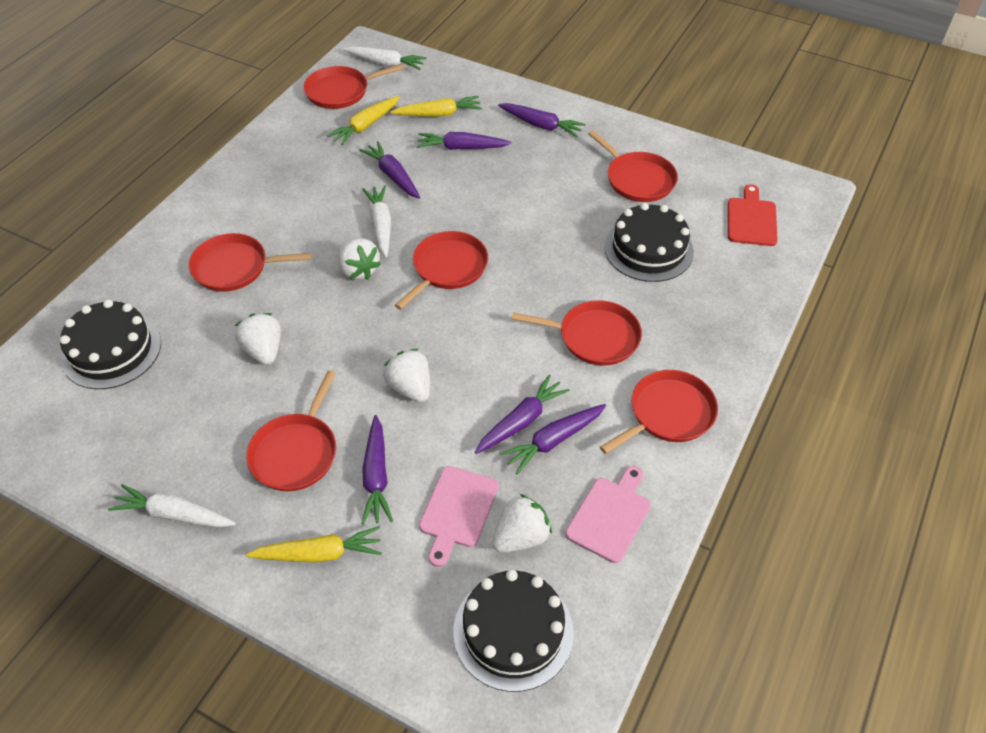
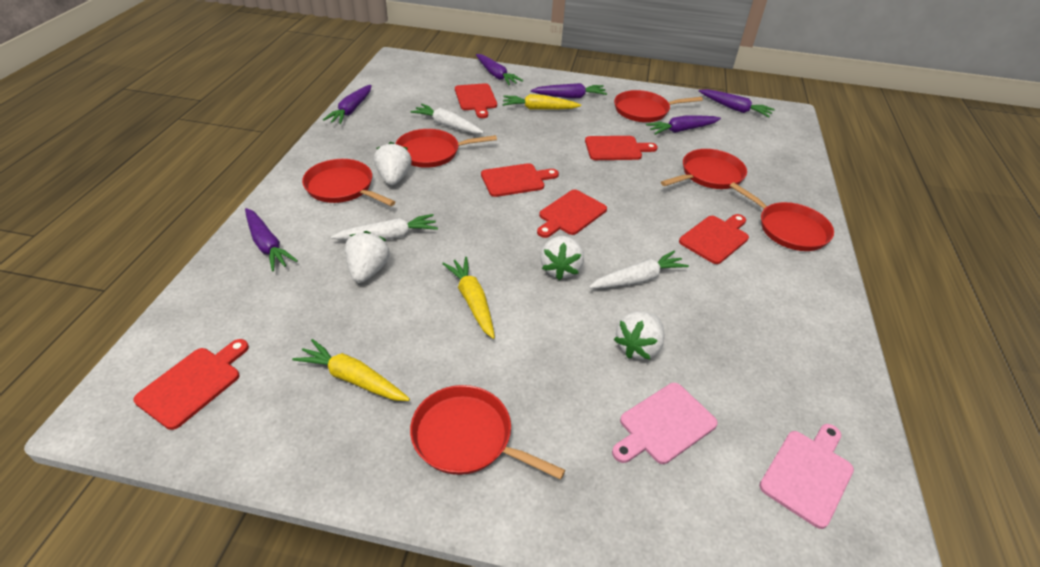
black cake: [60,300,161,389] [453,570,574,692] [605,203,694,282] = 3 -> none = 0
red cutting board: [728,184,778,246] = 1 -> [133,339,249,430] [455,83,497,118] [481,163,559,197] [537,190,607,238] [585,136,658,160] [679,214,749,264] = 6
red pan: [189,233,312,292] [246,371,336,491] [303,64,404,109] [395,231,488,310] [512,300,642,366] [588,130,678,202] [600,370,718,454] = 7 -> [302,159,395,206] [395,129,497,168] [410,385,565,480] [614,90,703,122] [661,149,747,189] [730,182,834,251] = 6

